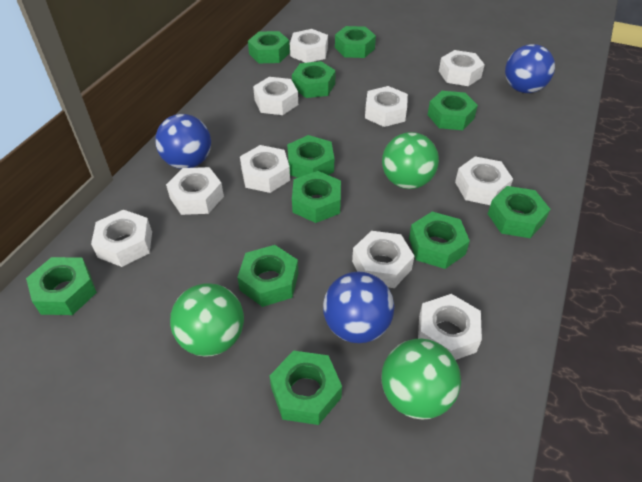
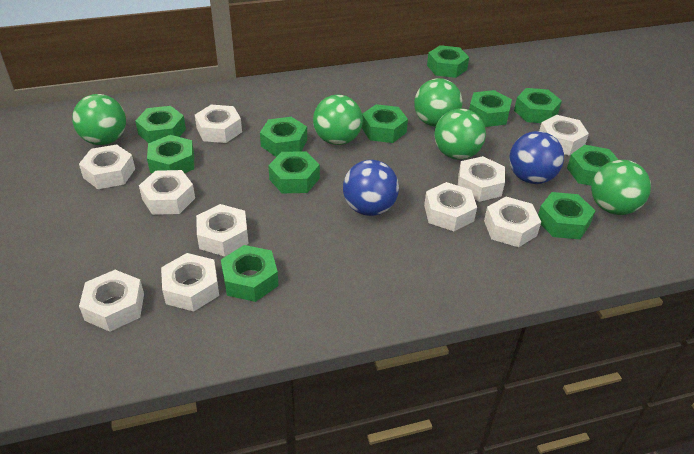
blue ball: [155,114,211,169] [323,272,394,343] [505,44,555,93] = 3 -> [343,160,399,216] [509,131,564,184] = 2
green ball: [170,283,244,357] [382,132,439,189] [382,339,461,420] = 3 -> [72,94,126,145] [313,95,363,145] [414,78,463,127] [434,108,486,160] [591,160,651,215] = 5

